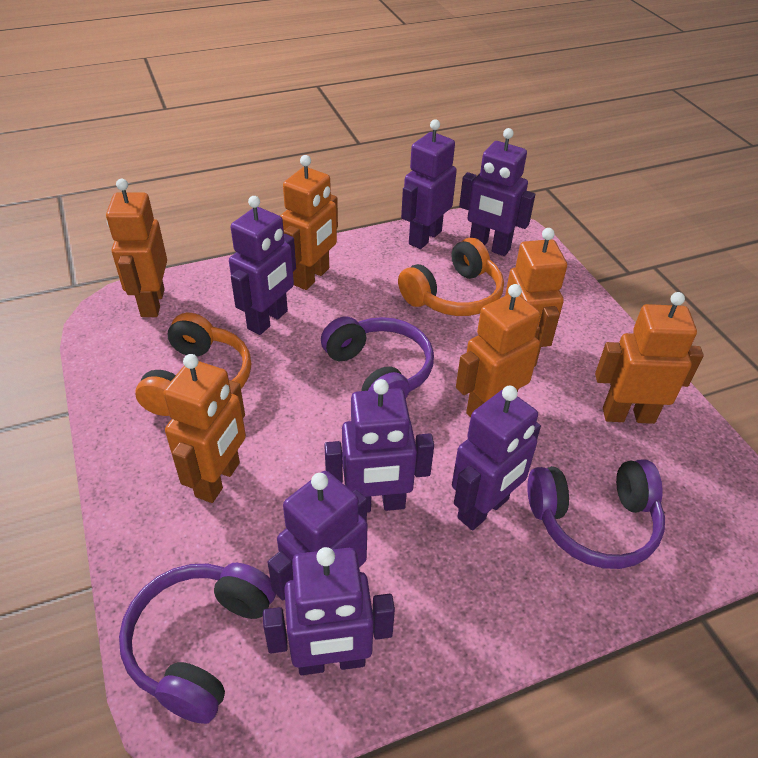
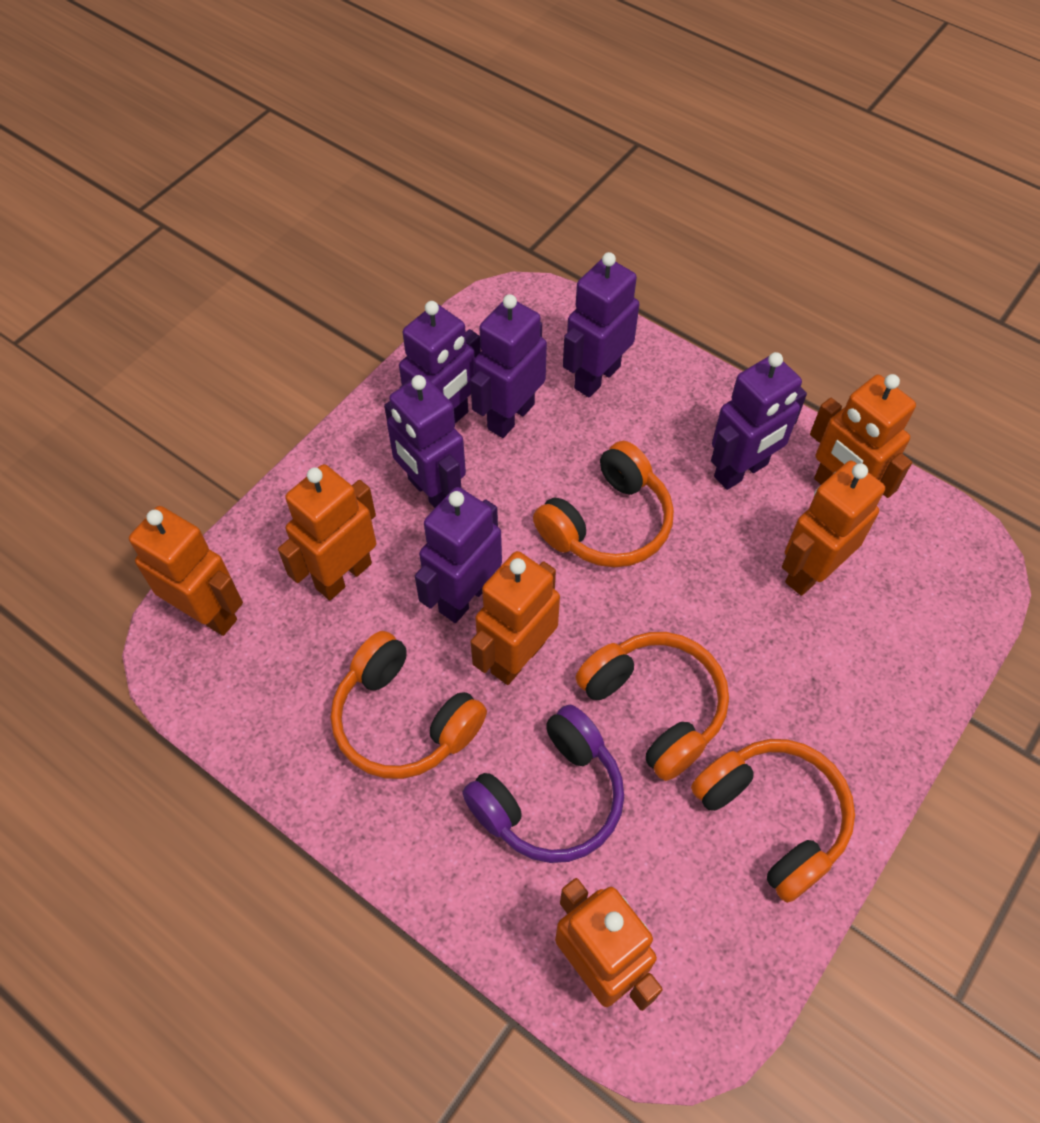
orange headphones: [135,313,251,416] [398,238,504,316] = 2 -> [331,631,487,779] [533,441,674,567] [575,632,729,781] [691,739,855,903] = 4
purple headphones: [119,563,276,724] [321,317,434,398] [527,459,665,569] = 3 -> [462,704,624,863] = 1
purple robot: [229,196,296,335] [263,547,395,675] [267,471,367,600] [324,379,434,513] [401,119,457,249] [452,386,541,530] [459,128,535,256] = 7 -> [384,375,466,508] [399,301,481,423] [415,487,502,623] [470,294,547,438] [563,252,639,397] [711,352,807,490] = 6

